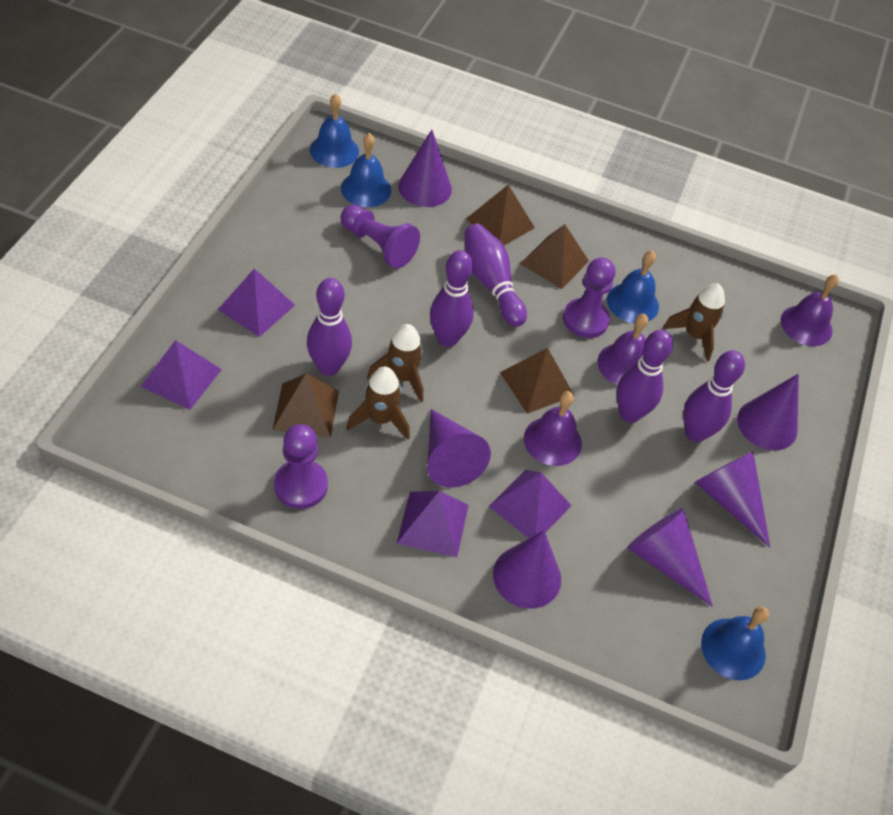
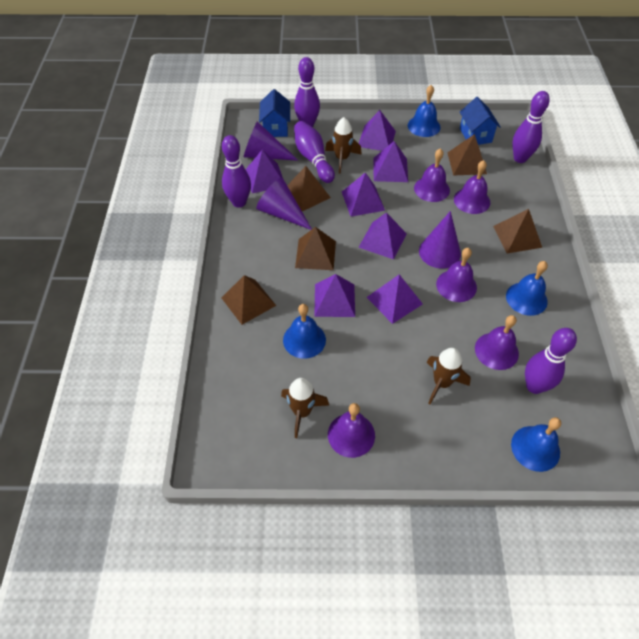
blue house: none = 0 -> [259,89,290,137] [460,97,501,145] = 2
brown pyramid: [272,374,339,438] [466,185,535,245] [500,348,575,414] [520,224,589,289] = 4 -> [221,275,276,325] [287,166,331,211] [295,227,336,270] [447,134,487,176] [493,209,542,254] = 5
purple bell: [524,391,582,466] [597,314,648,385] [781,275,839,346] = 3 -> [328,403,375,458] [414,148,450,202] [436,248,477,302] [454,160,490,214] [475,315,519,370] = 5
purple cone: [398,129,452,207] [427,409,491,488] [493,530,561,609] [627,508,713,607] [695,451,770,547] [737,374,799,450] = 6 -> [243,121,299,161] [256,178,312,230] [419,211,461,269] = 3
purple pawn: [274,424,328,509] [340,205,420,269] [563,257,616,338] = 3 -> none = 0
purple pyramid: [141,340,222,410] [218,268,295,337] [397,491,469,557] [489,470,572,538] = 4 -> [246,149,283,193] [314,274,355,317] [342,172,385,217] [359,110,396,151] [359,213,407,260] [367,274,423,324] [373,141,408,182] = 7

